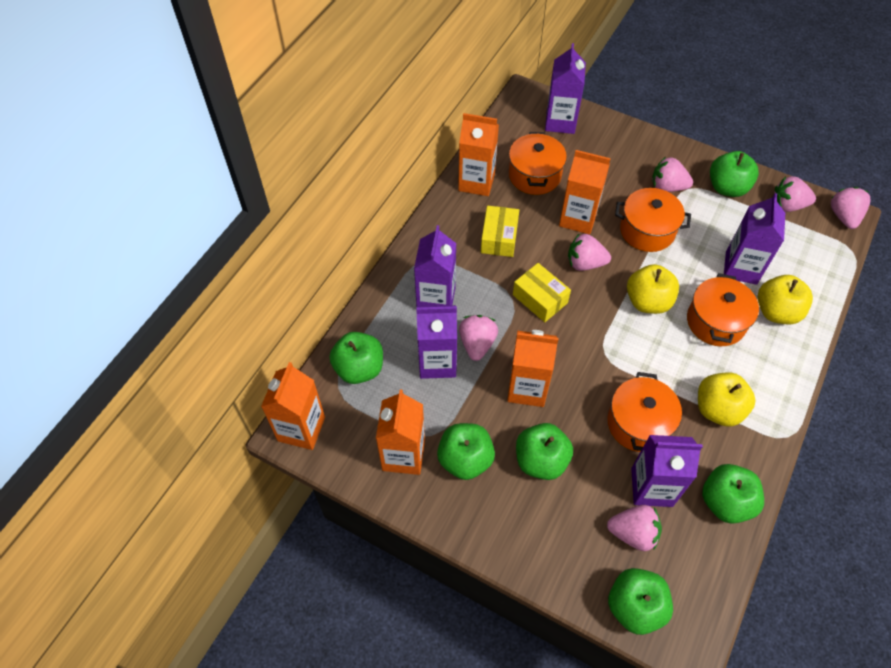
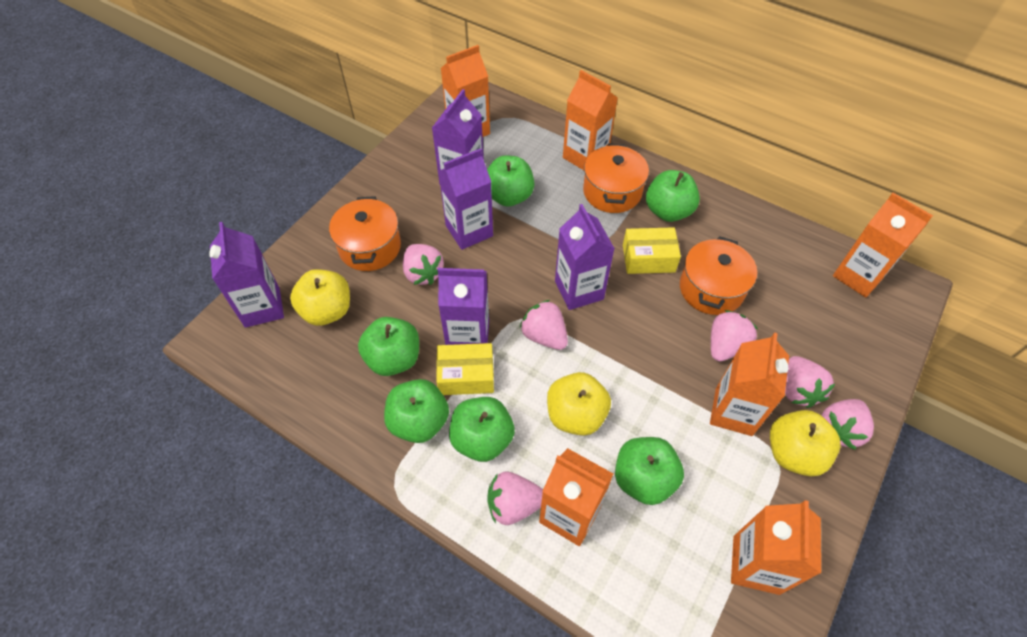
orange carton: [261,362,325,450] [376,390,425,475] [458,113,499,196] [507,330,558,407] [559,150,611,234] = 5 -> [440,45,490,137] [539,448,613,546] [563,70,618,170] [710,332,789,436] [731,500,821,595] [833,193,933,297] = 6
orange pot: [509,132,567,195] [607,372,682,452] [615,188,691,252] [687,273,759,346] = 4 -> [329,196,401,271] [583,144,649,213] [680,236,757,315] = 3

